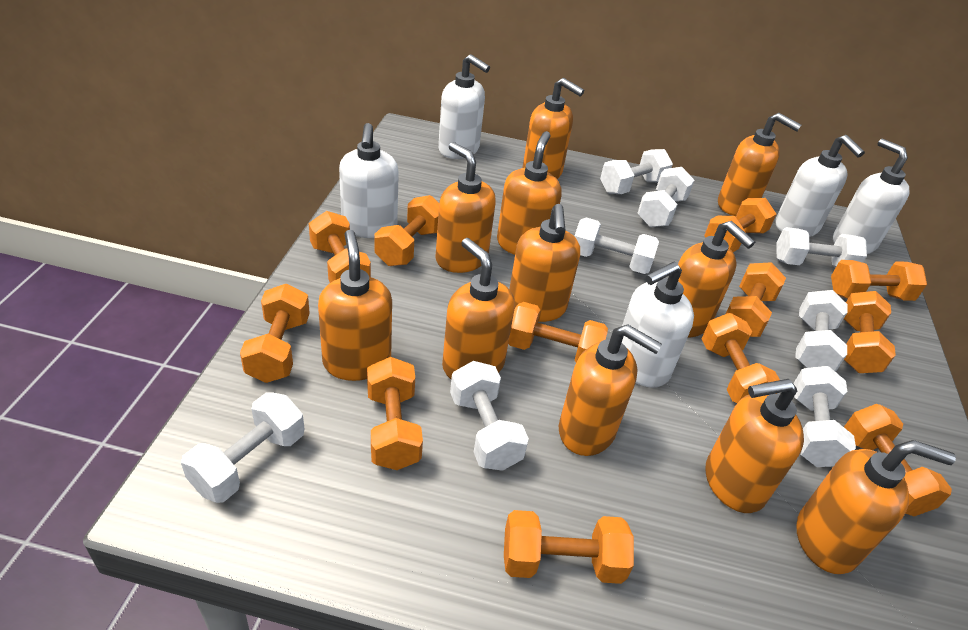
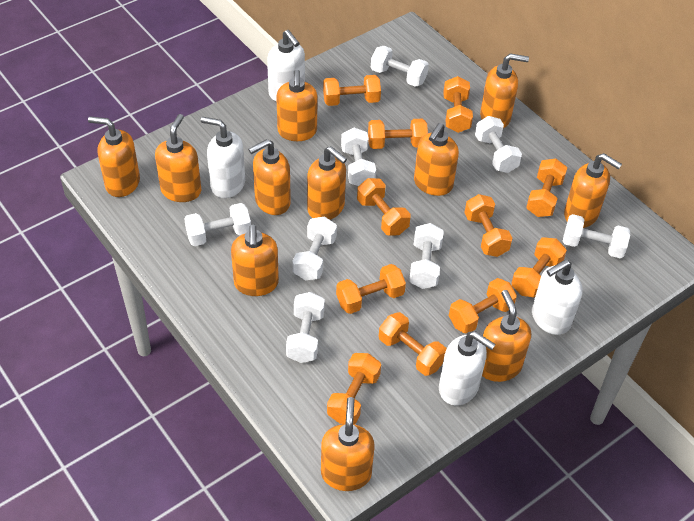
orange dumbbell: [240,284,310,383] [309,211,371,283] [367,357,423,470] [374,195,439,266] [504,510,634,584] [508,302,608,362] [702,313,780,403] [704,198,776,252] [726,262,786,337] [831,260,927,301] [844,291,896,373] [844,404,952,516] = 12 -> [323,75,381,106] [327,353,381,424] [336,264,406,314] [357,178,411,235] [368,119,428,149] [379,312,447,376] [443,76,473,133] [449,278,517,334] [464,194,512,257] [511,237,567,297] [526,159,567,217] = 11
white soap dispenser: [339,123,399,238] [438,54,490,159] [622,262,694,388] [775,135,865,237] [833,139,910,254] = 5 -> [201,117,245,198] [267,30,305,102] [439,331,496,406] [532,260,583,335] = 4

